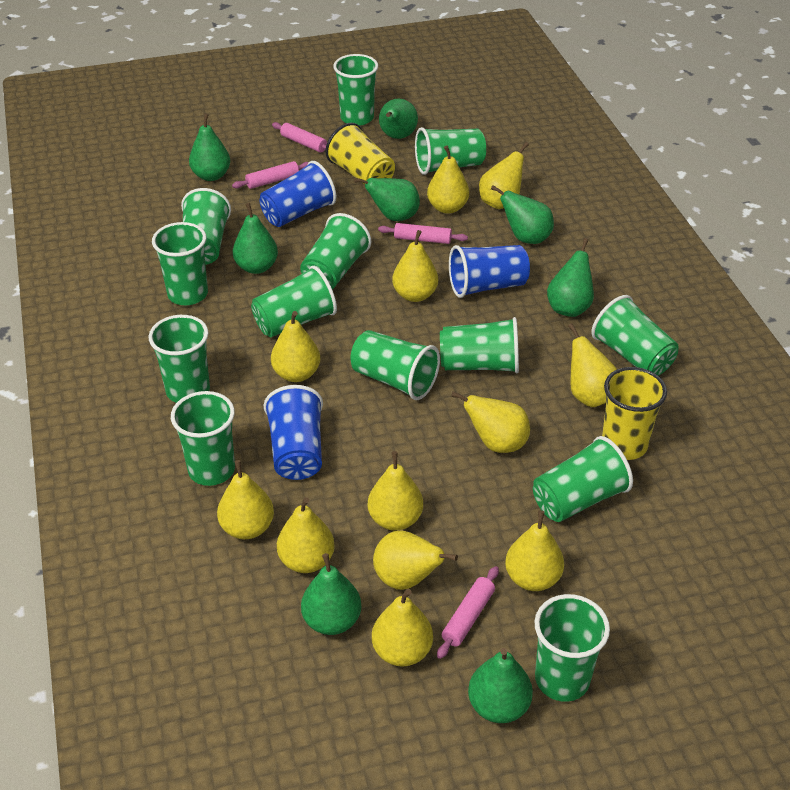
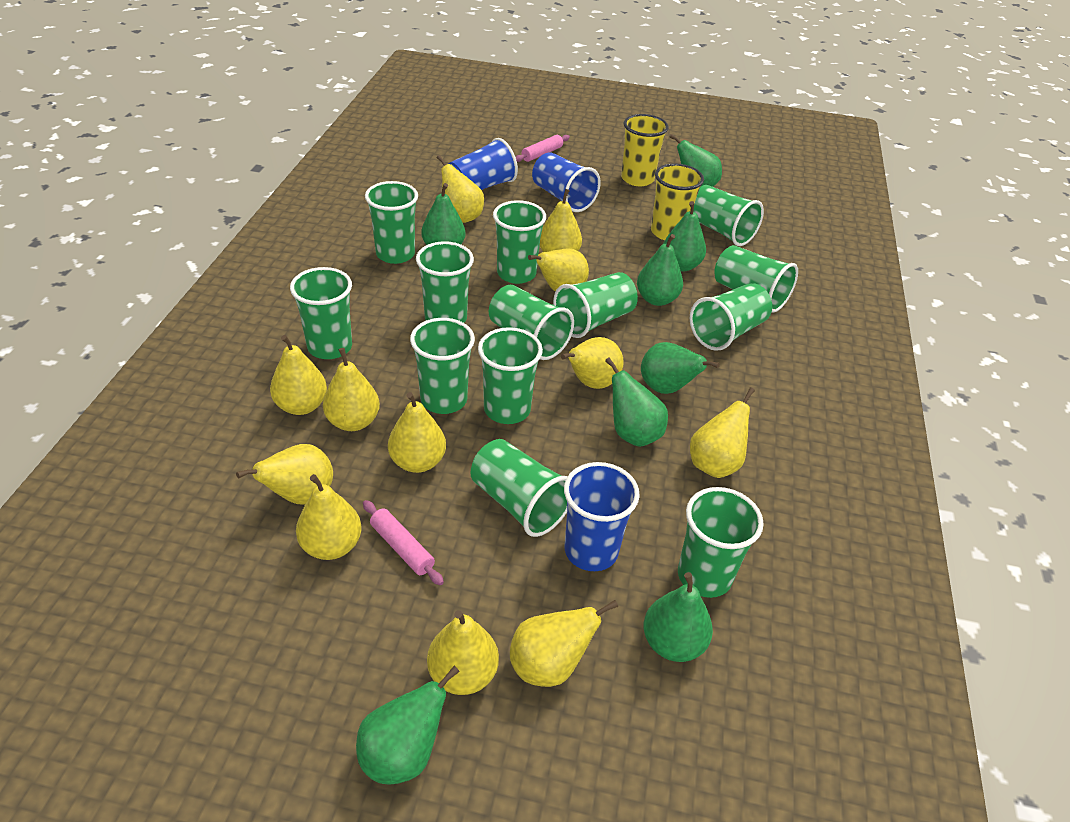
pink rolling pin: [232,161,309,189] [272,122,327,153] [378,223,468,244] [437,566,499,659] = 4 -> [363,500,444,585] [516,135,570,162] = 2

